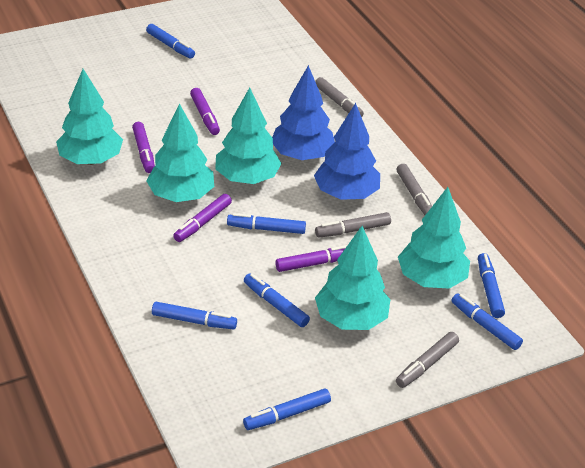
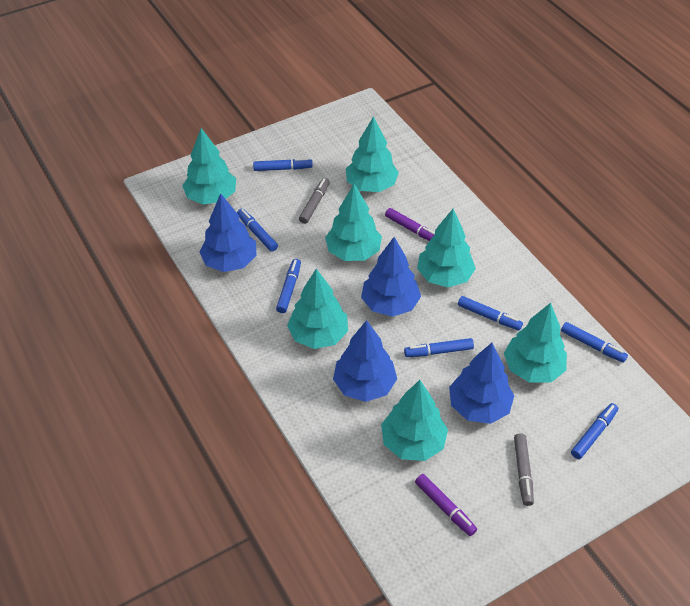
blue tree: [272,65,335,160] [314,103,380,200] = 2 -> [199,193,256,272] [333,320,397,402] [361,237,421,317] [449,343,514,424] = 4
grey marker: [315,77,364,117] [315,212,391,237] [396,164,432,215] [396,332,459,388] = 4 -> [299,178,330,224] [514,433,534,506] = 2
purple marker: [132,122,155,173] [173,194,232,242] [190,88,220,135] [275,245,347,272] = 4 -> [385,208,435,241] [415,474,477,536] = 2
turquoise tree: [56,69,123,165] [146,103,214,202] [215,87,282,184] [315,226,390,330] [398,187,470,289] = 5 -> [182,128,236,205] [287,269,348,349] [325,184,382,261] [346,116,399,192] [381,380,448,461] [417,209,476,287] [504,303,567,383] = 7

